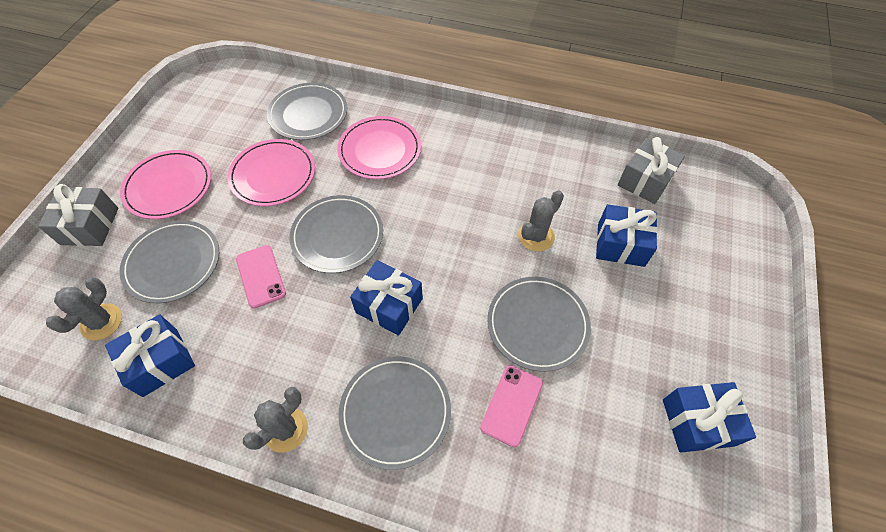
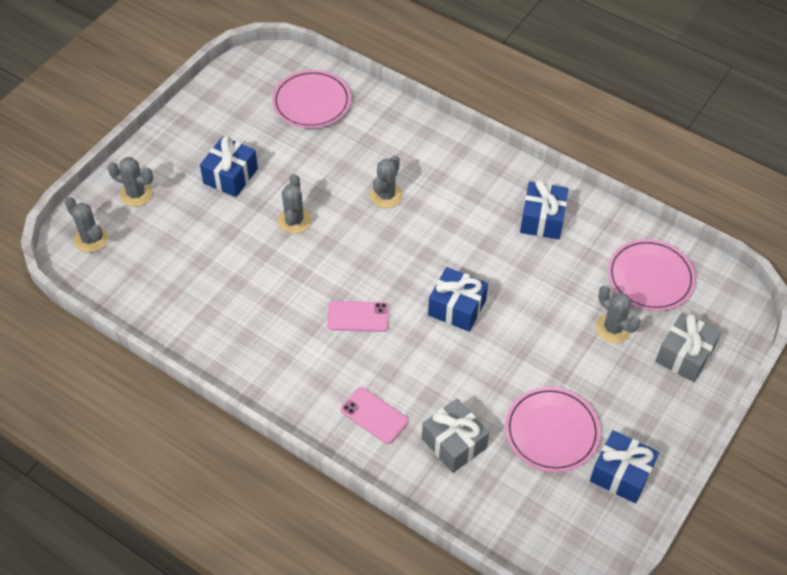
grey cactus: [46,277,122,340] [243,387,308,453] [518,190,564,252] = 3 -> [65,197,108,253] [108,157,153,207] [278,174,311,234] [370,155,403,208] [596,286,641,343] = 5
grey plate: [119,220,219,303] [267,83,347,140] [290,195,383,273] [338,357,451,470] [487,277,591,372] = 5 -> none = 0

